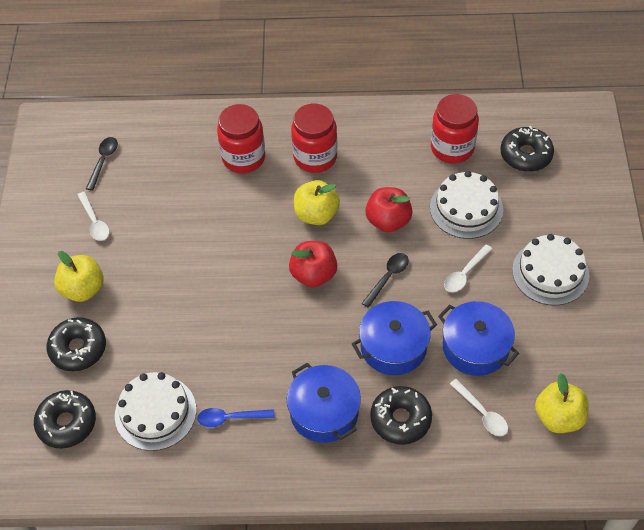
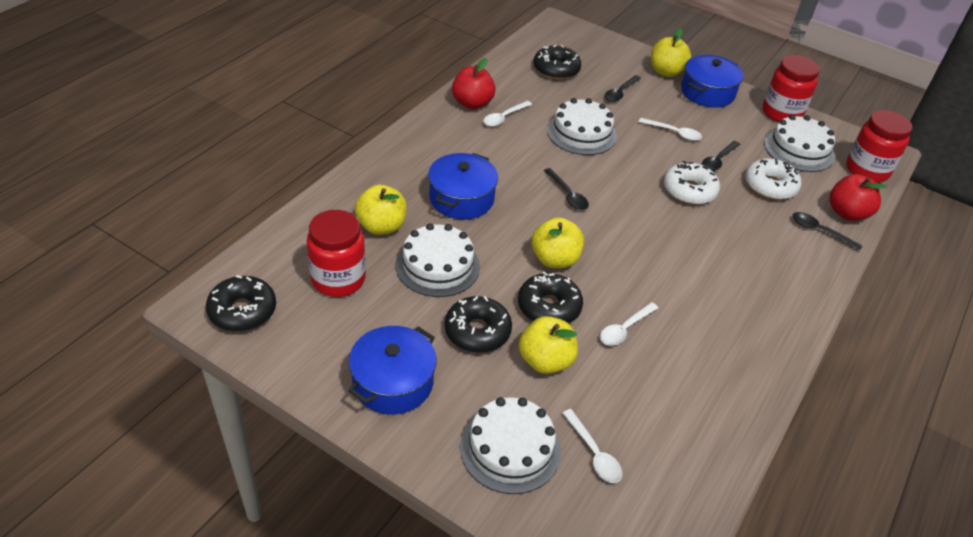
black spoon: [86,137,118,191] [362,253,409,308] = 2 -> [544,168,589,210] [604,75,641,102] [702,141,740,171] [793,212,862,251] = 4
blue spoon: [197,408,275,427] = 1 -> none = 0
white cake: [115,372,196,451] [430,171,503,239] [512,234,589,305] = 3 -> [396,223,480,297] [460,397,561,494] [547,98,617,155] [764,115,835,172] = 4
white donut: none = 0 -> [664,161,720,205] [745,158,802,200] = 2
white spoon: [78,192,109,241] [444,244,492,292] [450,379,508,436] = 3 -> [483,101,532,127] [562,409,622,483] [600,302,658,346] [639,118,702,141] = 4
yellow apple: [54,251,104,302] [294,180,340,225] [535,373,589,433] = 3 -> [355,185,407,235] [519,316,578,374] [532,217,584,268] [651,28,692,77] = 4

